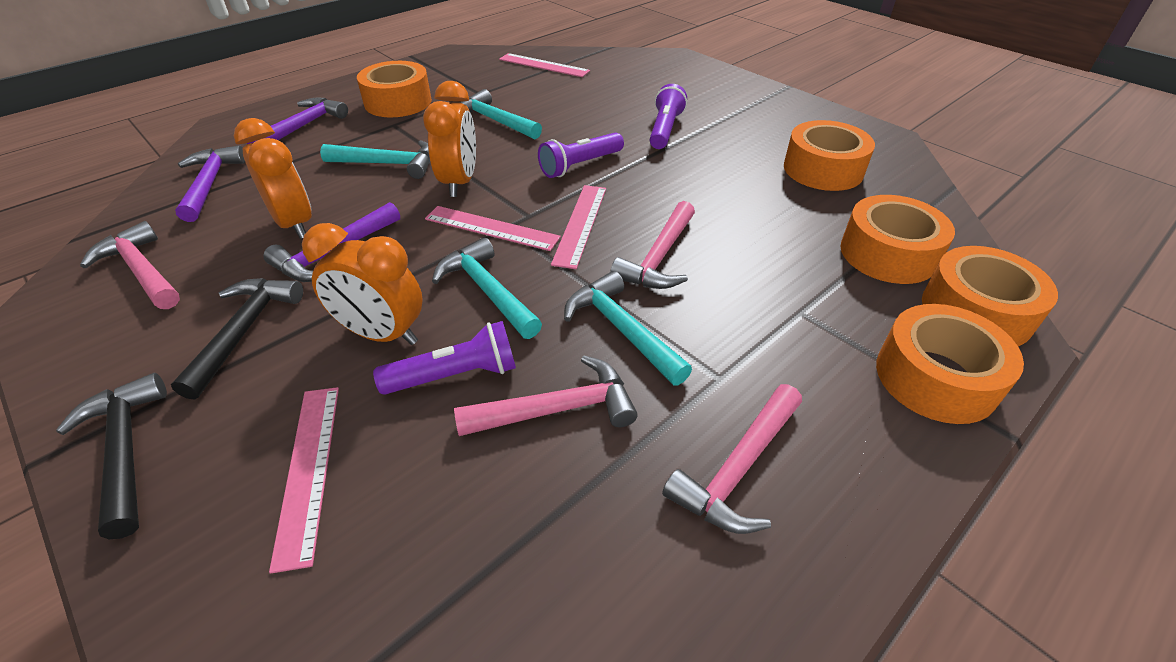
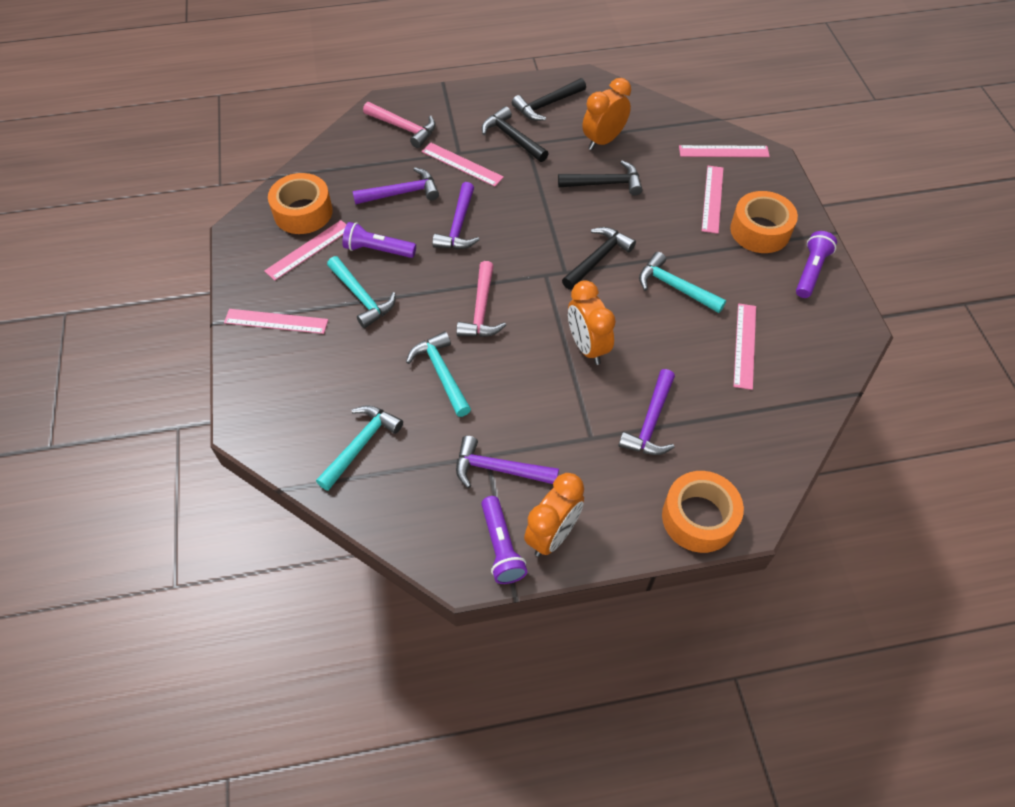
black hammer: [56,373,167,539] [171,278,303,400] = 2 -> [482,106,549,162] [512,78,586,121] [558,160,642,196] [562,227,636,290] = 4
orange tape: [357,61,432,117] [784,120,875,191] [840,195,955,284] [876,304,1024,424] [922,246,1058,346] = 5 -> [268,173,333,234] [662,471,744,553] [730,191,798,253] = 3
pink hammer: [80,221,180,309] [454,356,638,436] [610,201,695,289] [662,384,802,534] = 4 -> [363,102,436,148] [456,261,506,337] = 2
pink ruler: [269,387,339,574] [425,206,561,251] [499,53,590,77] [551,185,606,269] = 4 -> [224,309,328,334] [264,220,346,281] [422,143,504,187] [679,145,770,157] [702,166,724,234] [733,303,756,390] = 6
purple hammer: [175,145,245,222] [247,98,348,144] [263,202,400,282] = 3 -> [352,167,439,205] [432,182,480,249] [456,436,559,488] [619,369,675,455] = 4

